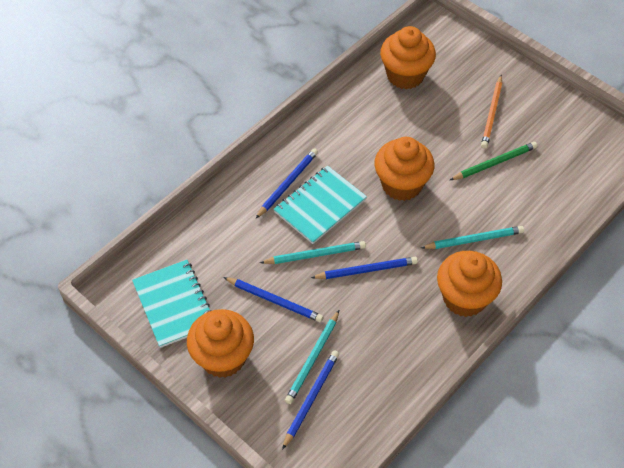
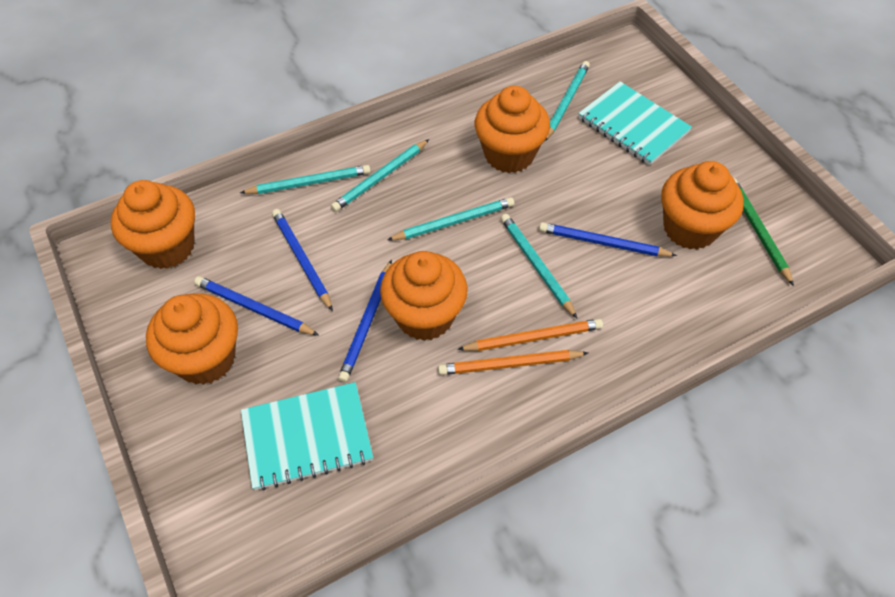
orange cupcake: [187,309,254,378] [374,137,434,201] [380,26,436,89] [437,251,502,317] = 4 -> [111,180,195,269] [146,293,238,385] [380,251,468,341] [475,86,550,173] [661,161,744,250] = 5
orange pencil: [481,75,502,148] = 1 -> [438,350,588,375] [457,319,603,351] = 2
turquoise pencil: [260,241,366,264] [285,310,339,404] [421,226,524,249] = 3 -> [240,165,371,194] [331,139,429,212] [387,197,514,240] [501,214,577,318] [544,61,590,142] = 5

